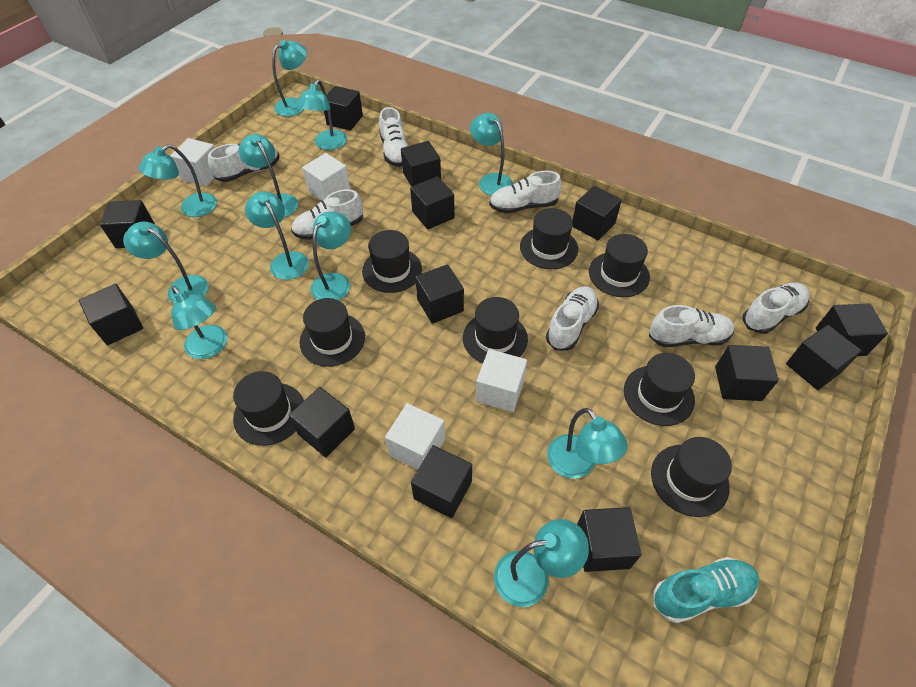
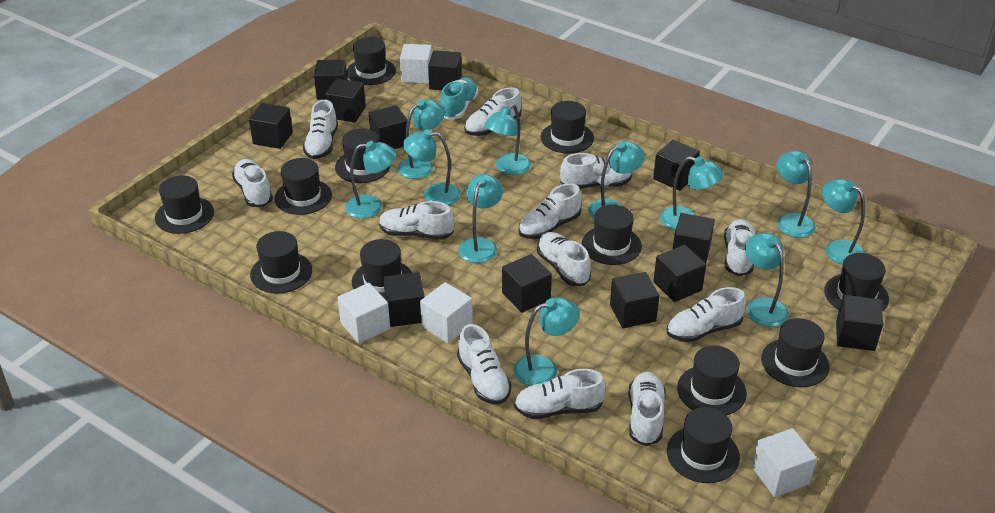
black cube: [79,284,143,345] [100,200,155,248] [289,387,355,458] [324,86,363,131] [401,141,441,187] [410,176,455,230] [411,445,472,518] [415,264,464,324] [572,186,622,240] [577,507,641,572] [715,345,779,401] [786,325,862,390] [816,303,888,356] = 13 -> [249,103,293,149] [314,60,348,100] [325,78,366,123] [369,105,407,149] [384,272,425,327] [428,50,462,90] [502,254,552,313] [610,272,660,328] [653,140,700,191] [653,245,706,302] [673,213,715,263] [836,295,883,351] = 12
black hat: [233,371,304,446] [299,298,365,367] [362,230,422,293] [463,297,528,363] [520,208,578,269] [589,234,650,297] [624,353,695,426] [651,437,732,517] = 8 -> [155,176,214,234] [250,231,312,294] [274,158,332,215] [335,128,390,183] [347,37,396,85] [352,239,412,299] [541,101,594,153] [582,205,642,265] [667,407,740,483] [677,345,747,415] [761,318,830,387] [824,253,889,312] = 12
white shoe: [208,144,280,182] [291,189,363,240] [379,107,408,167] [489,171,562,214] [546,286,599,351] [649,305,734,347] [742,283,810,334] = 7 -> [232,159,273,207] [303,100,338,159] [379,201,454,240] [457,324,512,405] [464,88,521,136] [514,369,606,419] [518,183,582,239] [537,232,591,286] [560,153,632,189] [628,372,666,446] [667,287,746,342] [724,219,756,276] = 12

